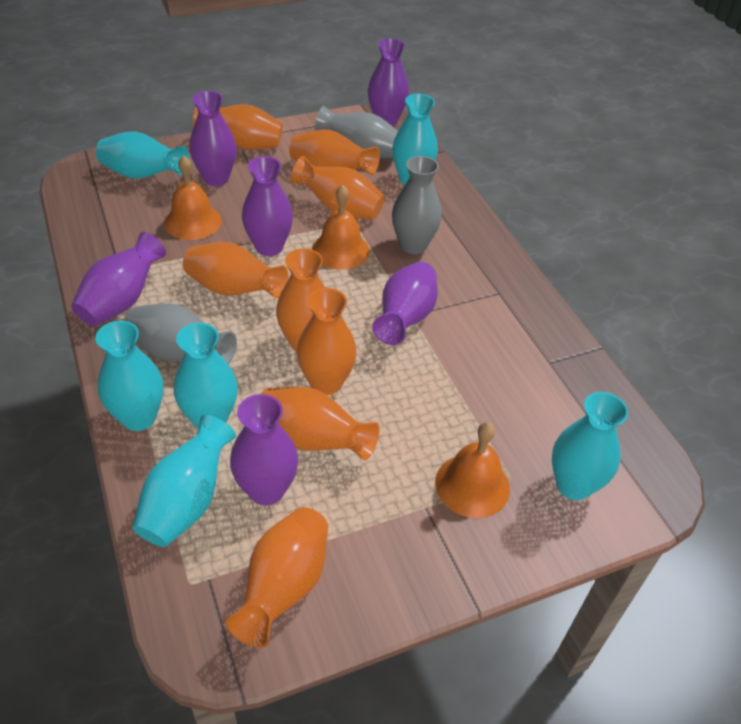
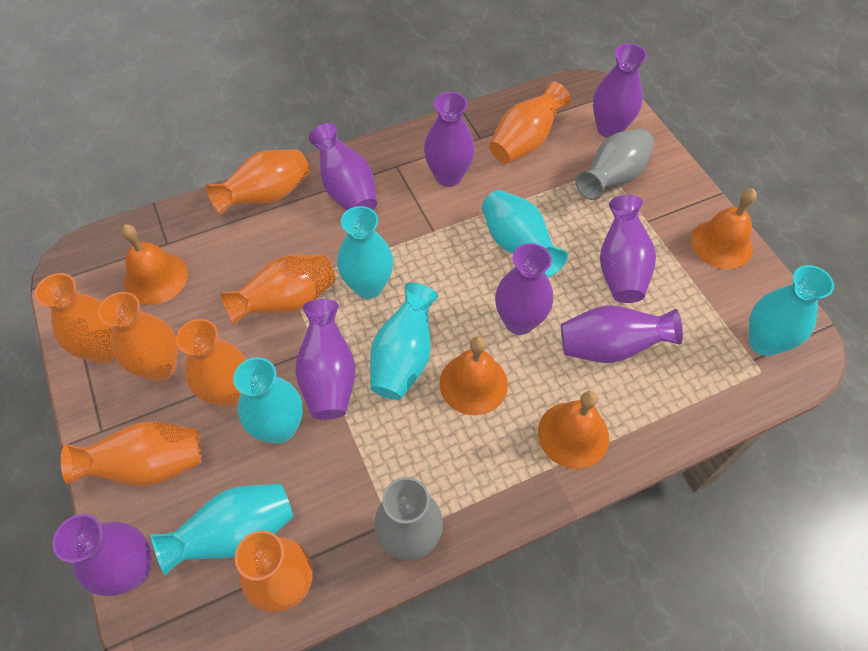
grey vase: [124,303,237,364] [315,106,398,159] [392,156,442,254] = 3 -> [374,477,443,560] [575,129,654,200] = 2
orange bell: [164,155,222,240] [312,184,370,270] [435,422,510,518] = 3 -> [121,224,188,305] [439,336,508,415] [538,391,609,469] [691,188,757,269] = 4
purple vase: [71,232,166,326] [189,91,236,186] [230,394,298,506] [242,156,293,256] [368,38,409,126] [372,262,438,345] = 6 -> [53,514,151,596] [295,299,356,420] [309,123,377,211] [424,92,475,187] [495,243,553,335] [561,305,683,363] [593,43,647,138] [600,195,656,303] = 8

